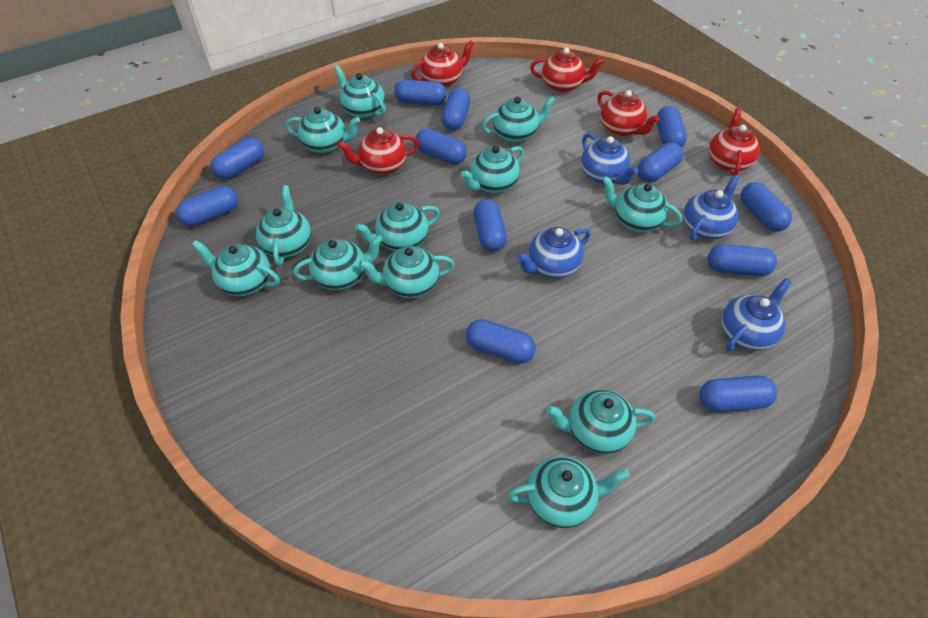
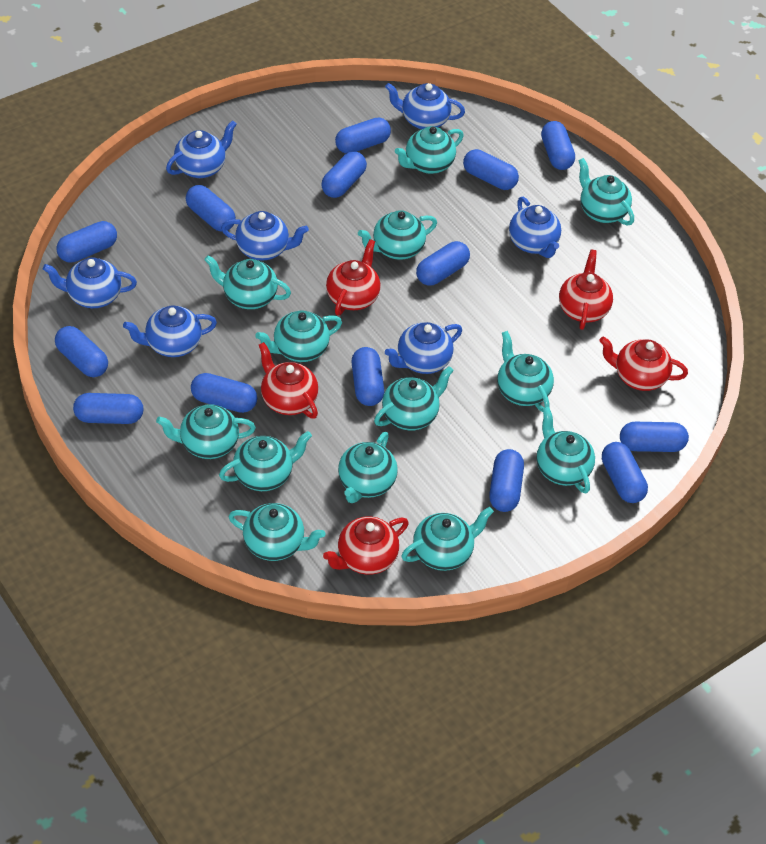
blue capsule: [176,186,238,226] [211,138,264,179] [394,80,446,106] [416,128,467,165] [441,88,471,130] [466,319,536,364] [474,199,507,252] [638,142,683,182] [656,106,687,147] [699,375,777,412] [708,244,777,276] [740,182,792,232] = 12 -> [55,326,108,377] [57,221,117,263] [73,393,144,424] [186,185,236,232] [191,373,257,413] [321,151,367,198] [335,117,391,153] [351,347,384,406] [416,241,470,286] [463,149,519,190] [489,449,524,512] [541,121,575,170] [602,442,648,503] [620,422,689,452] = 14
blue teapot: [517,227,591,278] [581,133,639,185] [683,175,740,241] [722,278,791,351] = 4 -> [43,257,137,308] [123,306,217,357] [166,120,237,178] [221,211,309,261] [385,83,465,129] [385,322,462,374] [509,197,561,258] = 7
turquoise teapot: [192,240,280,296] [256,185,311,266] [286,107,360,154] [293,235,383,290] [334,65,386,119] [355,202,440,251] [359,246,455,298] [461,146,524,193] [482,96,555,143] [507,456,629,528] [546,389,655,454] [602,176,682,232] = 12 -> [156,404,256,459] [204,255,291,309] [219,431,312,491] [228,503,326,561] [255,310,342,362] [338,432,398,503] [358,210,437,260] [374,366,454,431] [395,126,464,174] [401,507,494,571] [497,331,554,412] [537,406,595,493] [578,158,634,226] = 13

